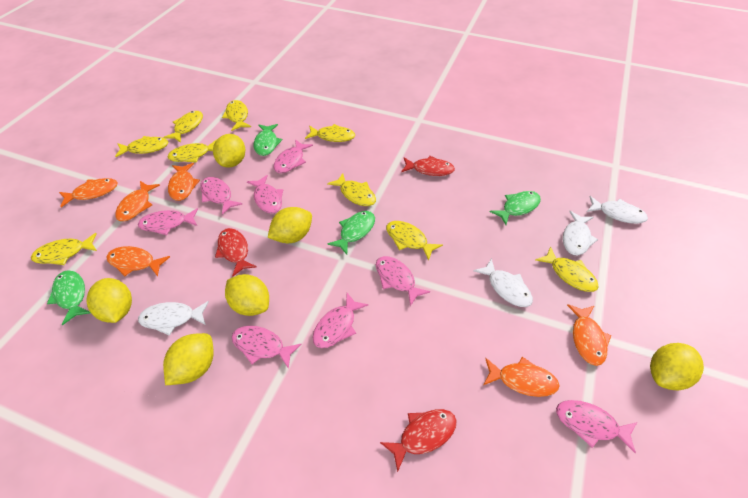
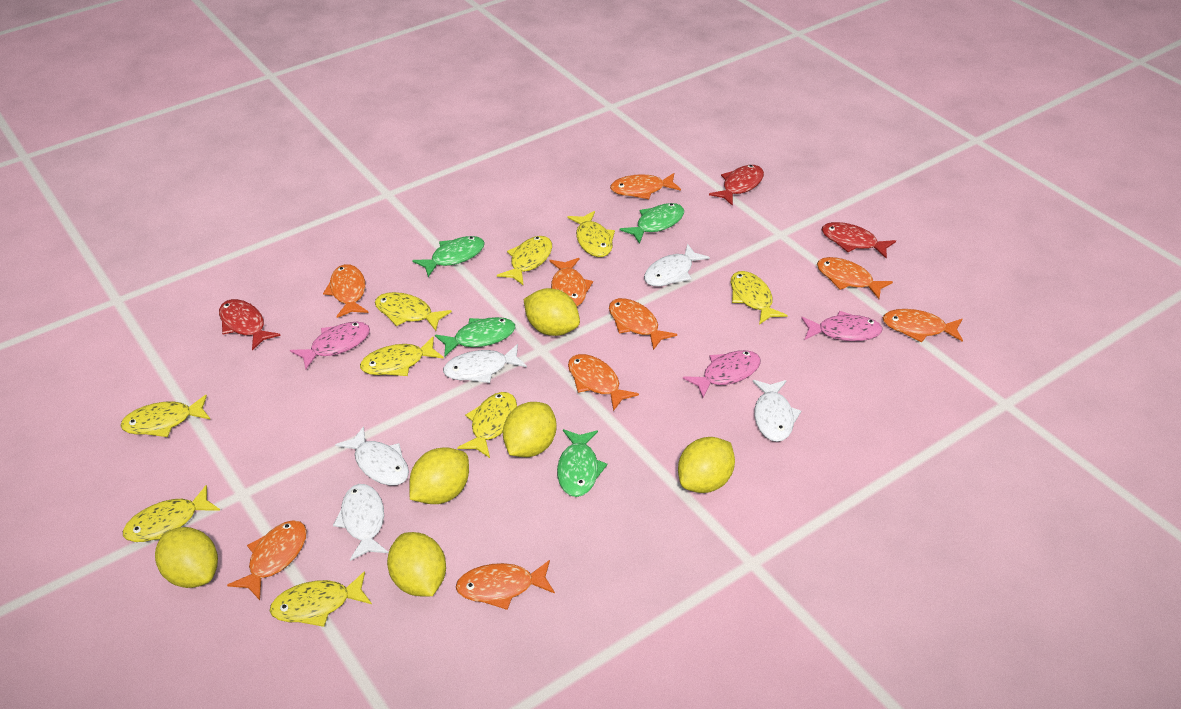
orange fish: [59,178,118,207] [106,246,170,276] [115,181,160,221] [168,163,200,201] [483,357,560,397] [567,304,611,366] = 6 -> [227,520,307,600] [323,264,369,318] [456,560,555,610] [549,258,593,306] [568,354,639,411] [609,298,677,350] [610,173,681,199] [817,257,893,299] [883,309,963,343] = 9
pink fish: [138,208,198,235] [200,177,242,215] [232,326,302,369] [247,175,283,214] [274,139,313,173] [313,293,369,348] [376,256,430,306] [556,400,637,453] = 8 -> [290,322,370,370] [683,350,761,398] [801,311,883,341] = 3
white fish: [138,301,209,336] [473,258,533,307] [563,211,598,256] [587,196,648,224] = 4 -> [333,484,389,561] [335,426,409,486] [443,344,527,383] [644,244,710,286] [753,380,801,442] = 5

